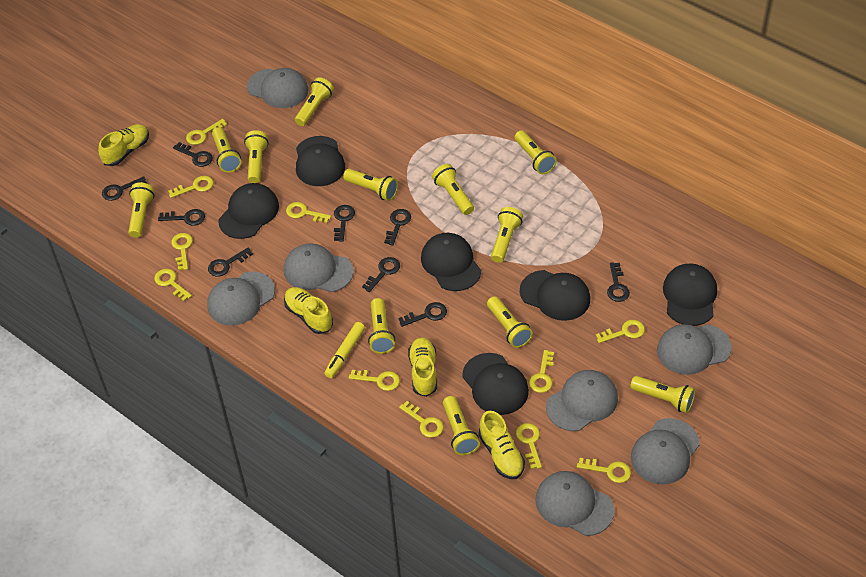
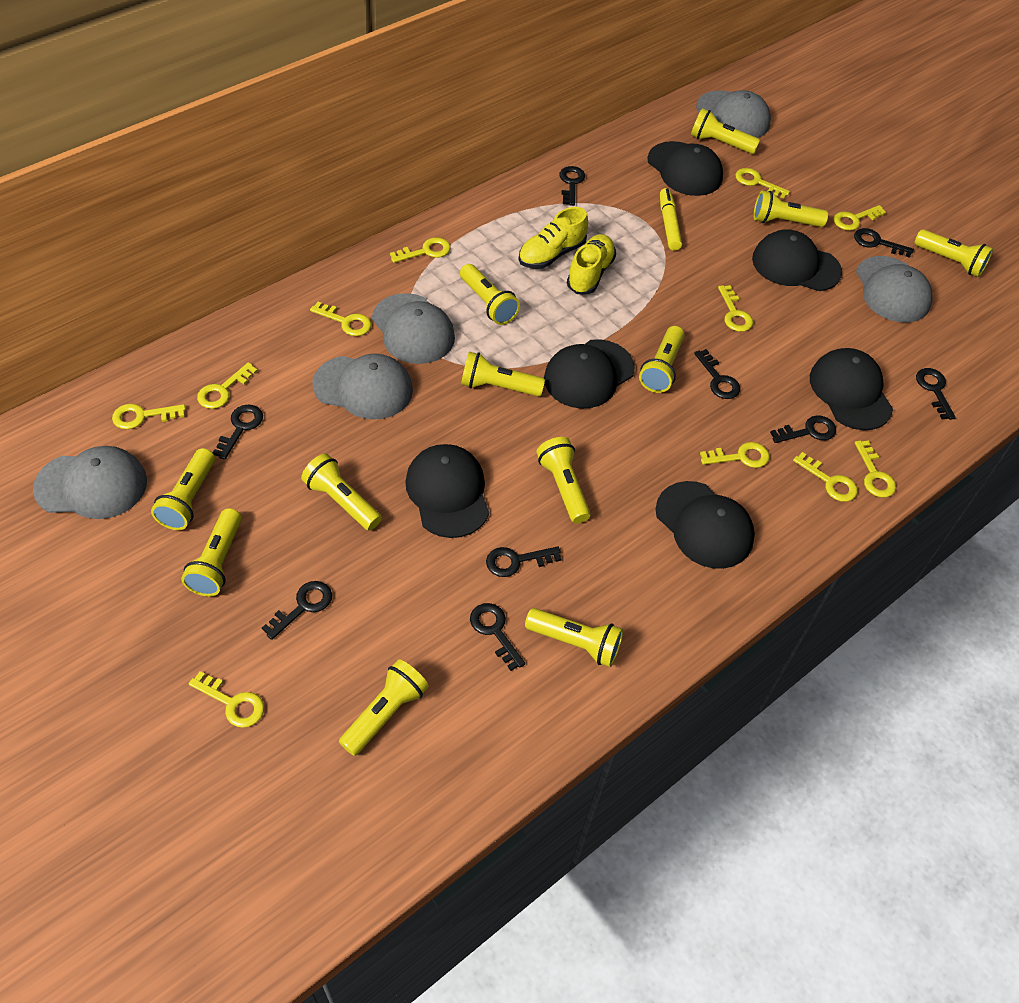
grey cap: [207,271,275,326] [247,68,309,108] [284,243,354,292] [535,471,614,536] [546,370,618,431] [631,418,700,484] [657,324,731,375] = 7 -> [33,446,147,519] [312,353,413,420] [372,293,455,364] [696,90,771,138] [856,256,933,322] = 5
yellow shoe: [98,124,149,166] [284,287,333,334] [408,337,437,397] [479,411,525,479] = 4 -> [518,207,588,269] [567,234,616,294] = 2

